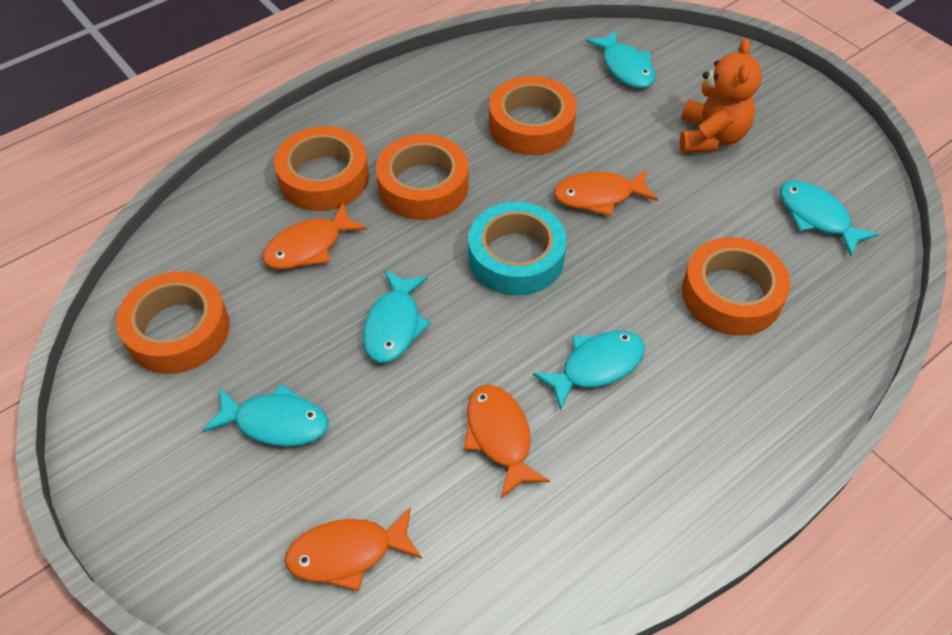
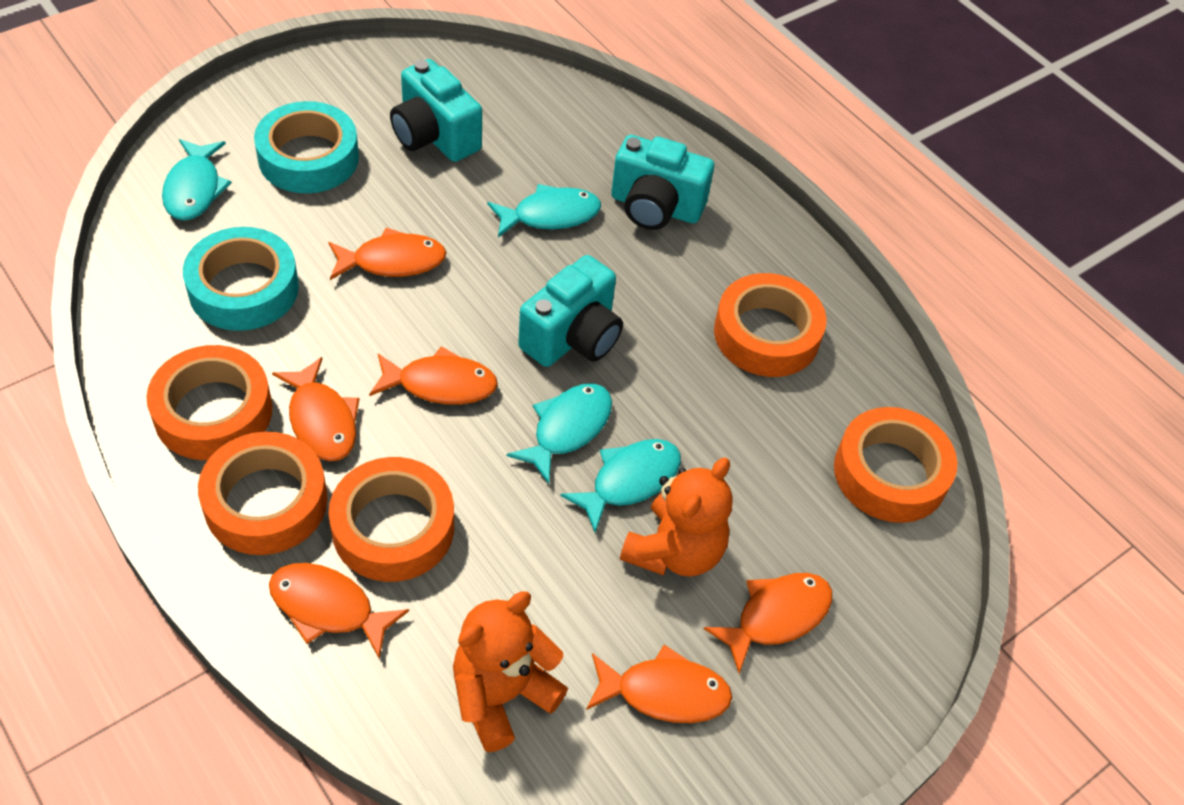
orange fish: [262,203,367,270] [285,507,422,591] [464,385,550,498] [554,169,658,216] = 4 -> [269,563,409,659] [272,357,360,461] [328,228,446,280] [369,346,498,405] [586,645,732,723] [704,573,832,673] = 6
orange teddy bear: [679,38,762,153] = 1 -> [453,592,568,752] [620,458,733,577] = 2
turquoise camera: none = 0 -> [390,59,482,162] [518,255,623,367] [611,135,714,230] = 3
turquoise fish: [203,384,328,447] [362,270,431,363] [533,331,645,411] [585,30,655,89] [780,181,879,257] = 5 -> [162,139,232,221] [487,184,601,237] [506,384,612,484] [560,439,681,533] = 4
turquoise tape: [468,202,567,296] = 1 -> [183,227,299,331] [254,101,359,193] = 2

